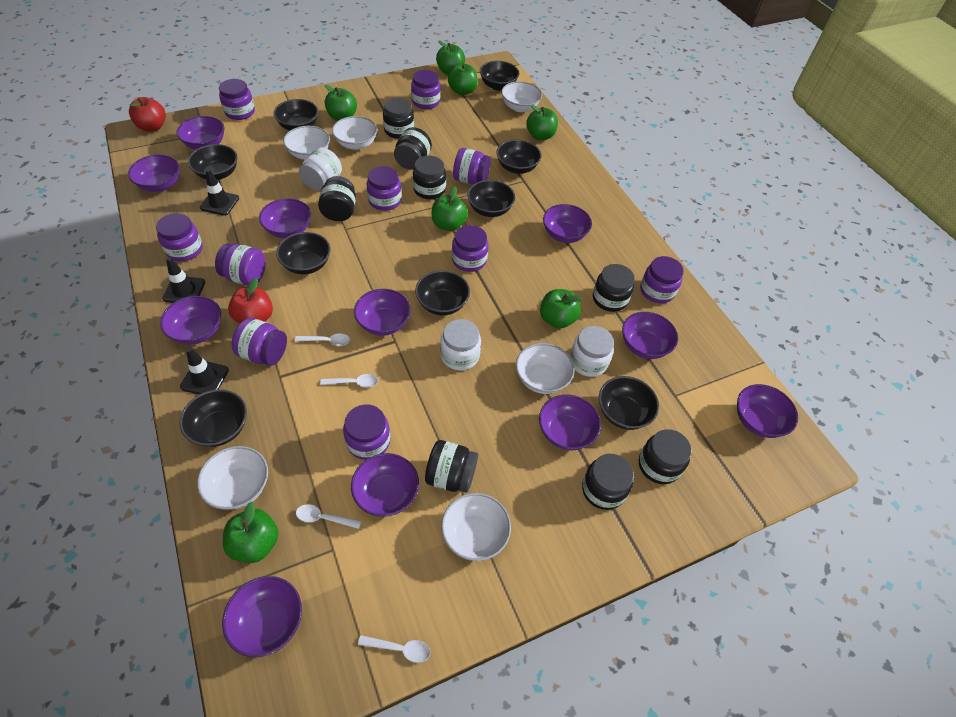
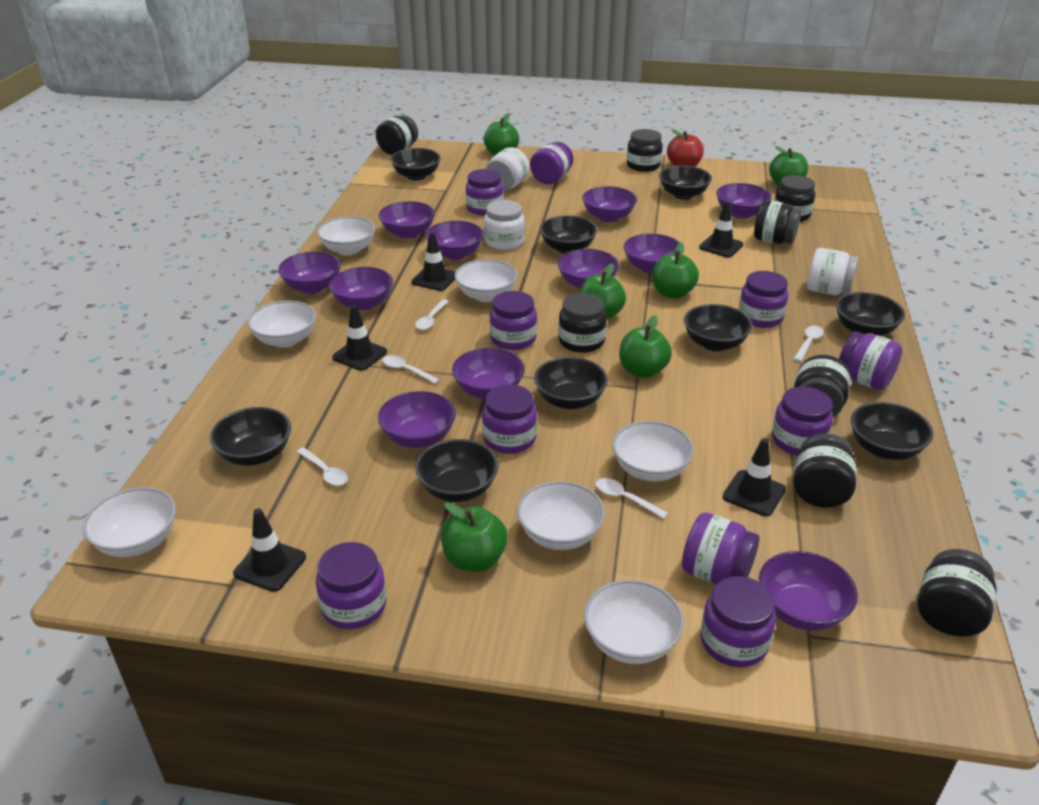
black traffic cone: [162,257,205,303] [180,347,229,395] [200,169,239,216] = 3 -> [233,508,306,592] [332,305,387,371] [411,232,456,291] [699,201,744,257] [723,438,786,516] = 5
green apple: [223,502,279,563] [325,85,357,121] [432,186,468,231] [436,41,465,75] [448,63,478,95] [526,105,558,140] [540,289,583,329] = 7 -> [441,502,508,572] [484,113,519,155] [579,263,626,320] [619,315,672,378] [652,242,699,299] [769,146,808,186] = 6
red apple: [129,97,166,132] [228,278,273,324] = 2 -> [667,129,704,167] = 1
white bowl: [197,446,268,510] [283,126,330,160] [332,116,377,150] [441,493,511,561] [501,81,542,112] [516,343,575,394] = 6 -> [82,487,176,557] [247,301,316,347] [317,216,375,255] [455,259,517,302] [517,481,605,550] [584,580,684,664] [612,421,694,481] = 7
white spoon: [295,333,350,346] [296,504,361,529] [320,374,378,387] [358,635,431,663] = 4 -> [297,447,348,486] [382,355,440,384] [415,299,449,330] [595,478,668,519] [793,326,824,362] = 5

